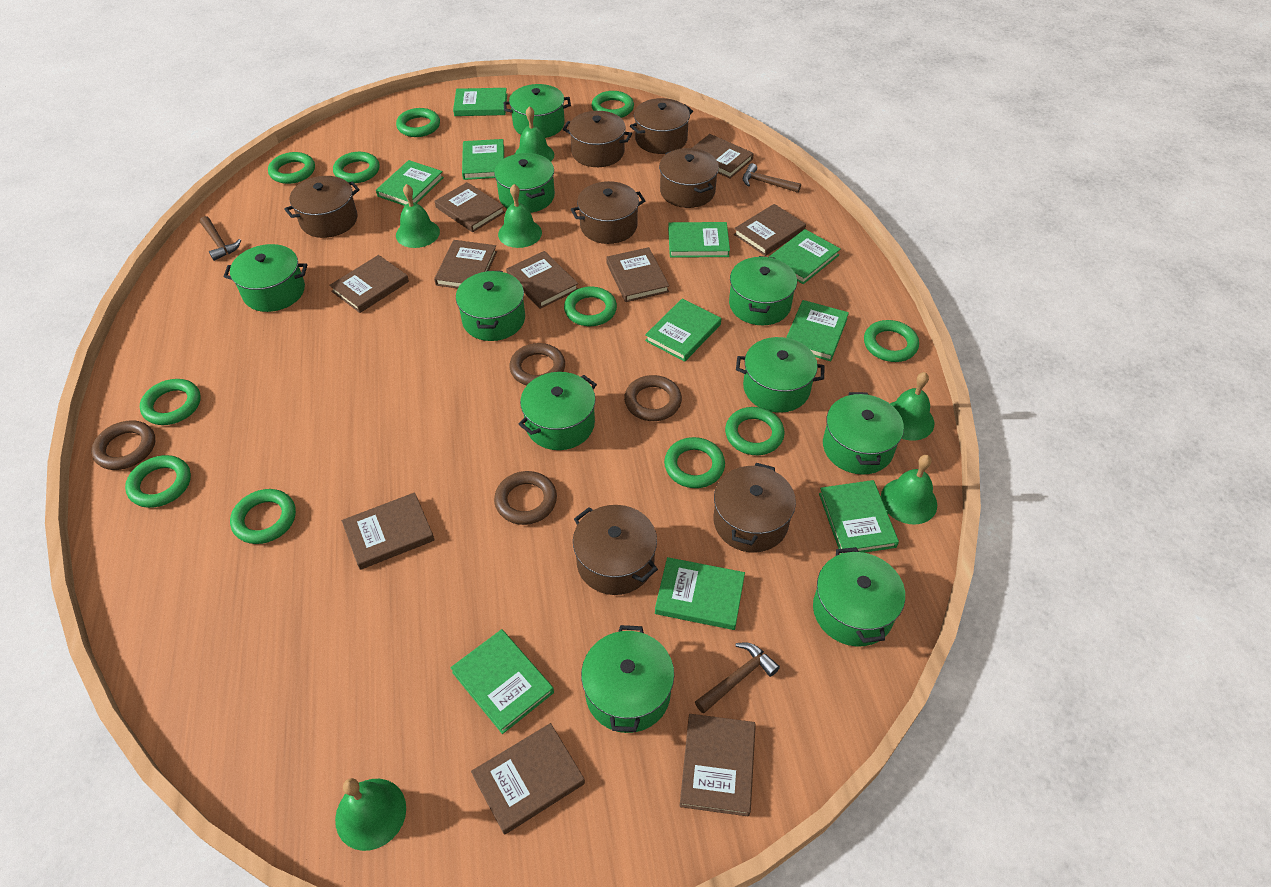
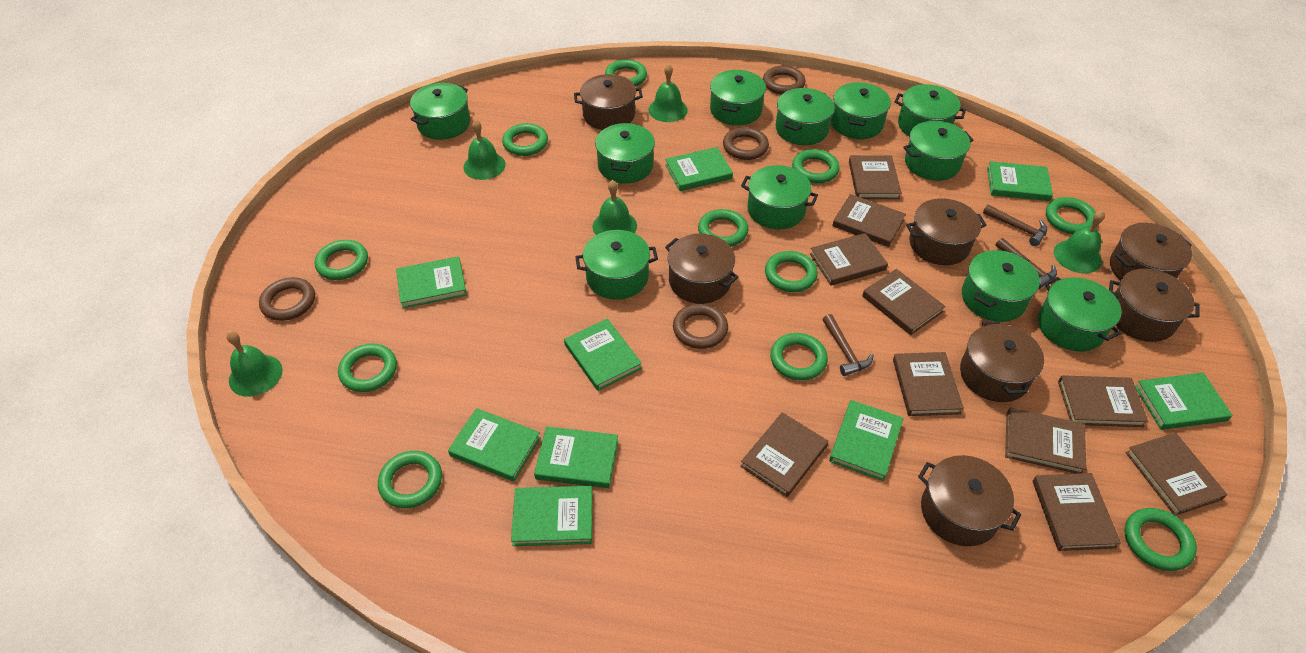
green bell: [335,778,406,851] [396,184,440,248] [498,184,542,248] [515,106,554,162] [881,455,937,525] [890,372,934,440] = 6 -> [227,331,283,397] [463,119,506,180] [592,180,637,235] [648,64,688,122] [1054,210,1105,273] = 5
green book: [376,160,444,206] [450,629,554,734] [453,88,507,116] [462,139,504,180] [645,299,721,362] [655,557,745,630] [668,222,730,258] [769,229,841,284] [786,300,849,361] [819,480,899,554] = 10 -> [396,256,467,308] [448,408,541,481] [511,486,592,546] [534,426,618,488] [564,318,642,391] [665,147,733,191] [829,400,903,481] [987,161,1053,201] [1135,373,1232,430] = 9
green pot: [224,244,307,312] [456,271,525,341] [494,153,555,213] [503,84,571,138] [518,372,597,450] [581,625,674,733] [729,256,797,325] [736,337,825,413] [813,547,905,646] [823,392,904,475] = 10 -> [410,83,470,140] [575,230,658,300] [595,123,655,184] [710,70,766,125] [741,165,818,229] [776,88,835,145] [831,82,891,139] [895,84,966,136] [903,121,974,181] [962,250,1040,322] [1038,277,1122,351] = 11

